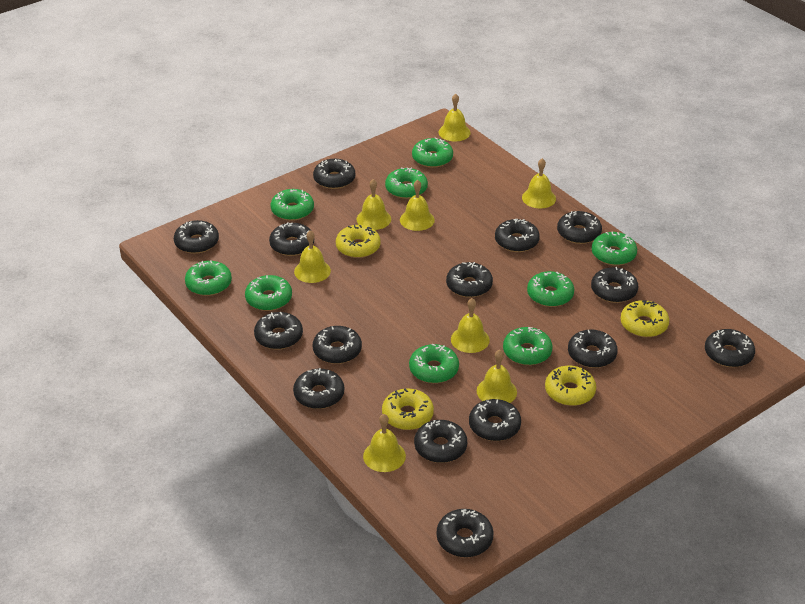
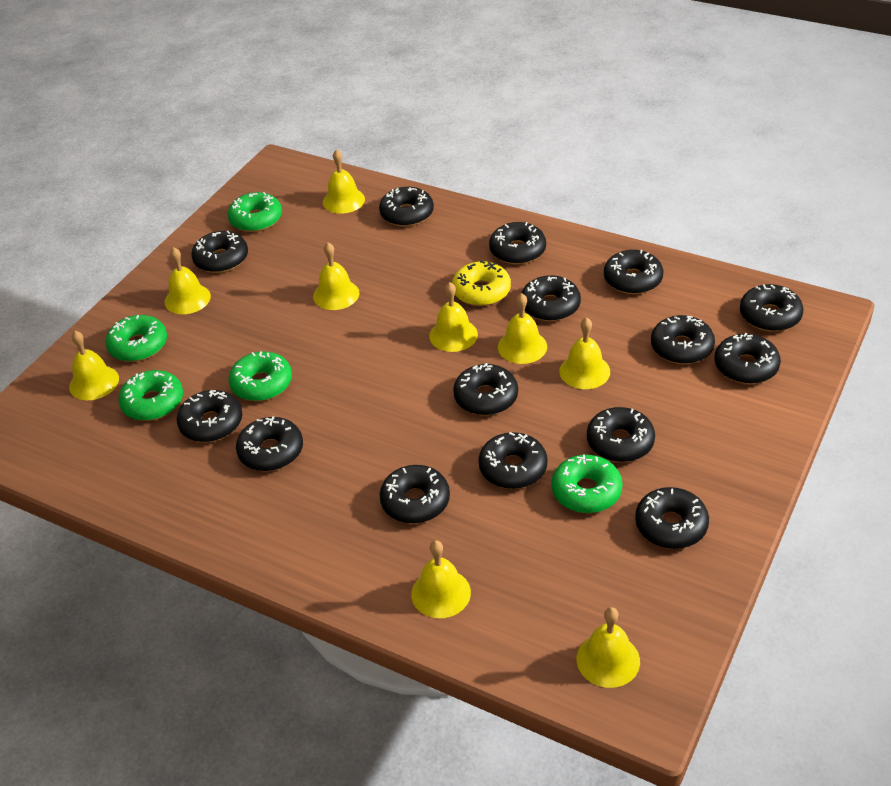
green donut: [185,260,232,296] [245,275,292,311] [271,189,314,221] [385,168,428,199] [409,344,459,383] [412,137,453,168] [503,327,552,365] [527,271,574,307] [592,231,637,266] = 9 -> [106,315,167,362] [118,370,183,421] [228,192,282,232] [228,351,292,401] [552,454,623,513] = 5
yellow bell: [294,230,331,283] [356,179,391,230] [363,414,406,472] [400,180,435,231] [439,94,471,141] [451,298,490,353] [477,350,517,403] [522,158,556,208] = 8 -> [69,331,119,400] [165,247,211,314] [313,243,359,310] [323,149,365,214] [411,540,471,618] [429,282,478,352] [498,293,547,364] [559,317,610,389] [577,607,640,688] = 9
yellow donut: [336,225,381,258] [382,388,434,430] [545,366,596,406] [621,300,669,337] = 4 -> [452,261,511,306] = 1

